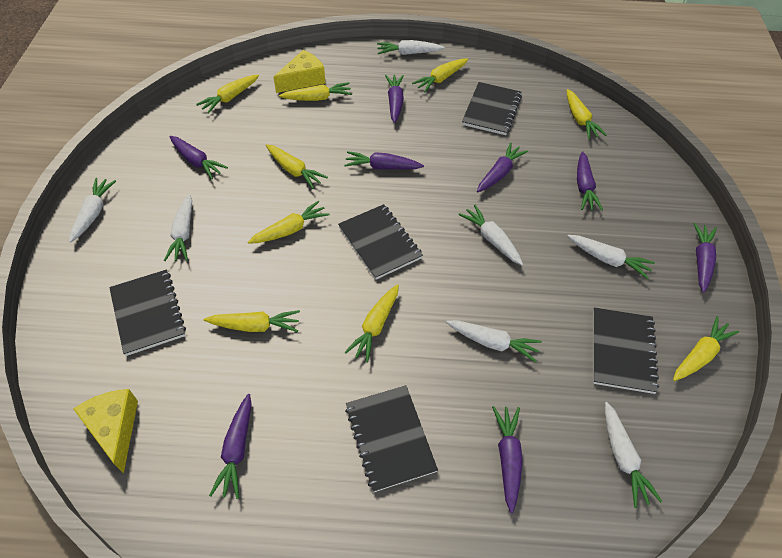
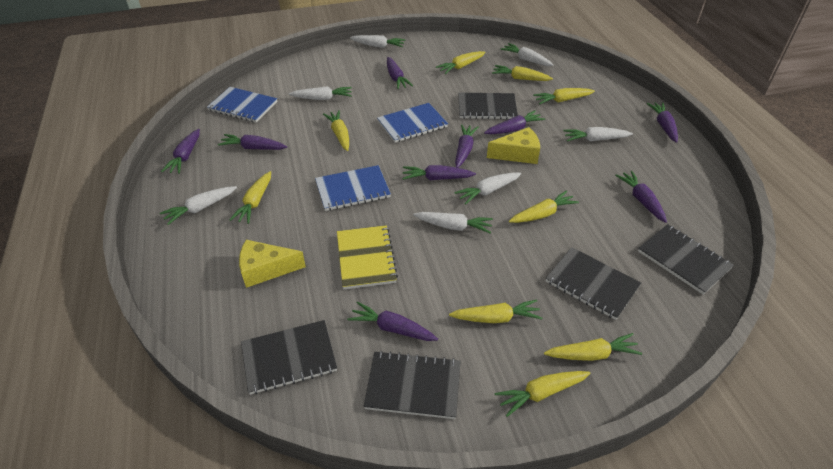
blue notebook: none = 0 -> [207,87,277,123] [315,165,391,211] [377,103,448,143] = 3
purple carrot: [169,136,228,179] [209,394,252,499] [344,151,424,169] [385,75,404,123] [477,142,528,192] [492,406,523,513] [577,151,603,211] [693,223,717,293] = 8 -> [161,129,200,174] [218,134,287,150] [347,301,438,341] [387,57,413,89] [402,165,476,180] [455,124,479,168] [484,110,545,134] [615,171,667,223] [647,102,678,143] = 9
yellow notebook: none = 0 -> [337,225,398,289] = 1

